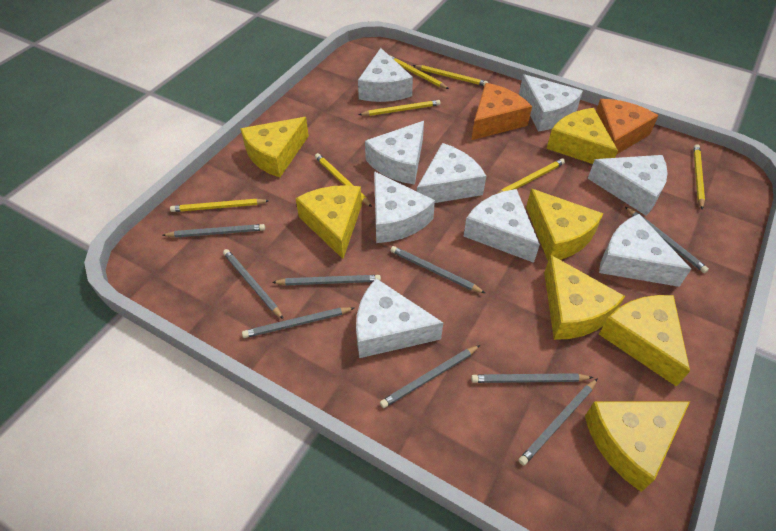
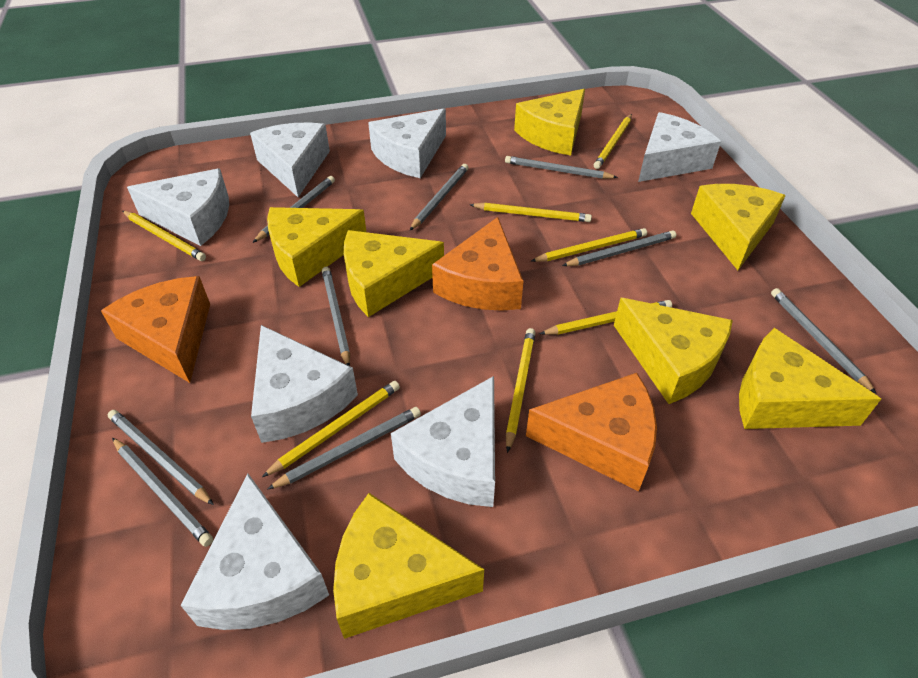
orange cheese: [472,83,532,140] [596,99,659,154] = 2 -> [101,276,210,383] [432,217,524,311] [526,373,657,492] = 3
white cheese: [356,279,443,358] [358,48,413,102] [365,121,424,185] [374,171,435,243] [417,143,486,203] [464,189,540,263] [519,74,583,132] [588,155,668,215] [599,214,691,287] = 9 -> [127,168,229,246] [180,474,329,630] [250,123,330,197] [251,325,358,443] [368,109,446,178] [391,376,495,507] [638,112,721,182] = 7

